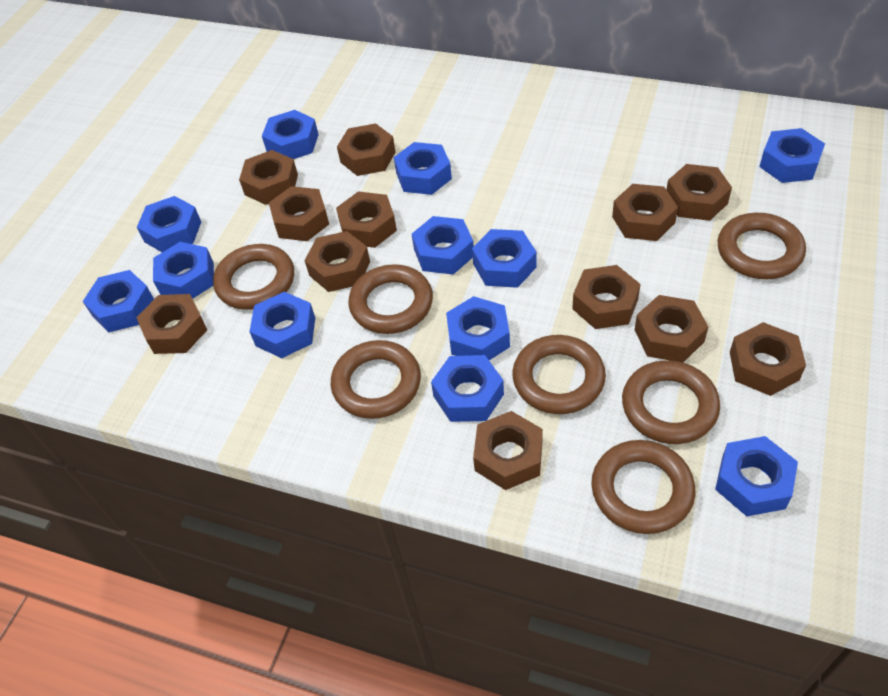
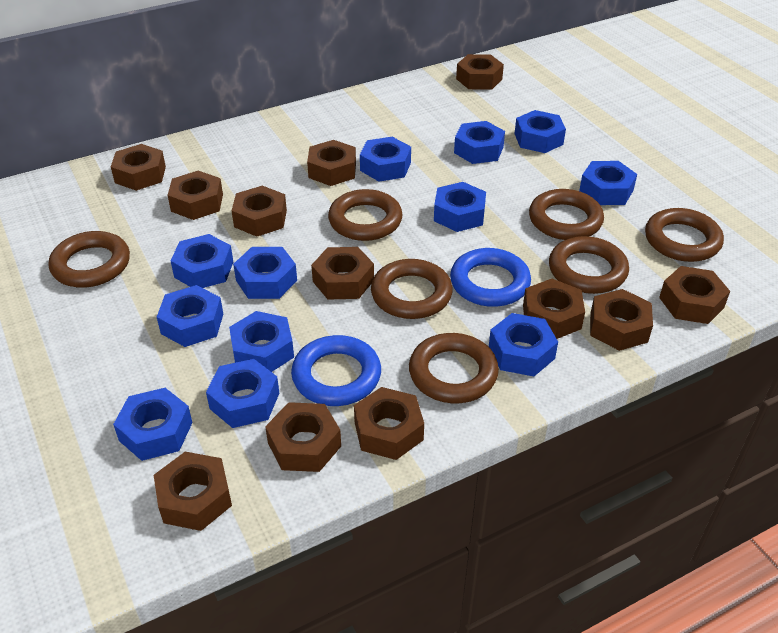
blue ring: none = 0 -> [291,335,381,406] [450,248,531,307] = 2

